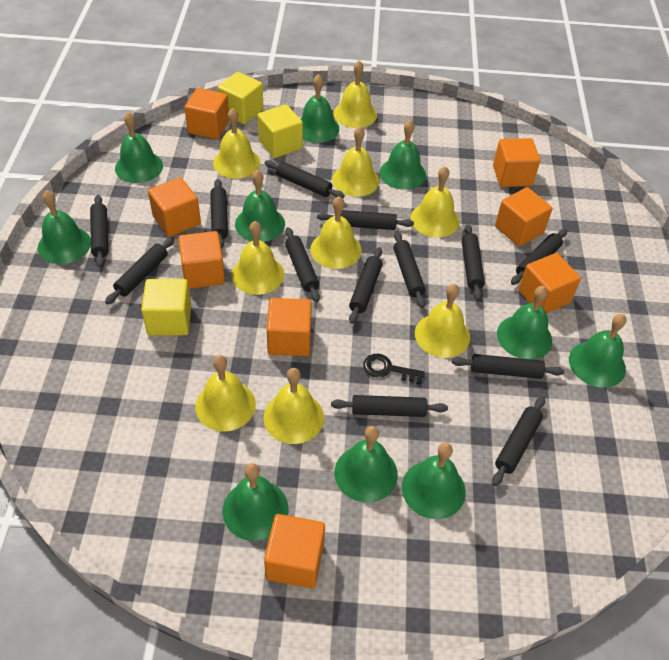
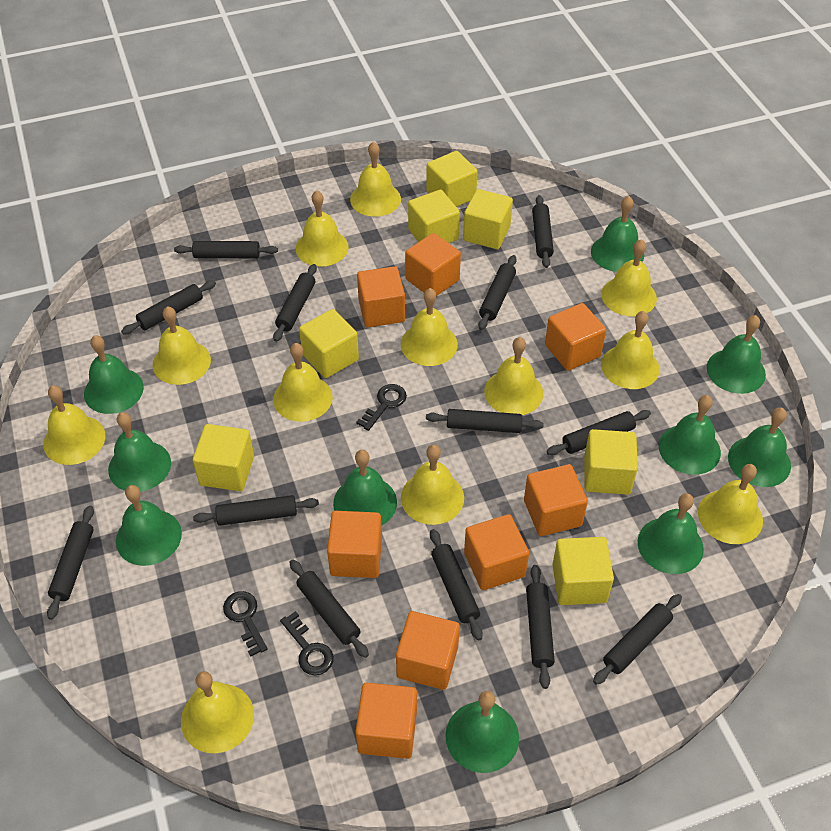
black key: [363,354,425,385] = 1 -> [223,591,268,657] [280,611,334,675] [356,384,407,431] = 3
yellow bell: [195,355,256,432] [213,108,260,179] [231,221,284,295] [263,368,324,444] [310,196,362,269] [332,126,379,197] [333,60,377,128] [410,166,460,237] [415,284,470,358] = 9 -> [43,385,105,465] [153,306,211,385] [181,671,254,753] [273,343,333,422] [296,190,349,267] [350,141,401,217] [401,288,458,366] [401,444,464,525] [484,337,543,415] [601,239,657,317] [601,311,660,389] [698,464,763,544] = 12
yellow cube: [141,279,191,336] [218,72,263,124] [257,104,303,158] = 3 -> [193,424,254,491] [299,309,359,378] [408,190,460,243] [426,151,478,207] [463,189,513,249] [552,537,614,605] [584,429,638,495] = 7

